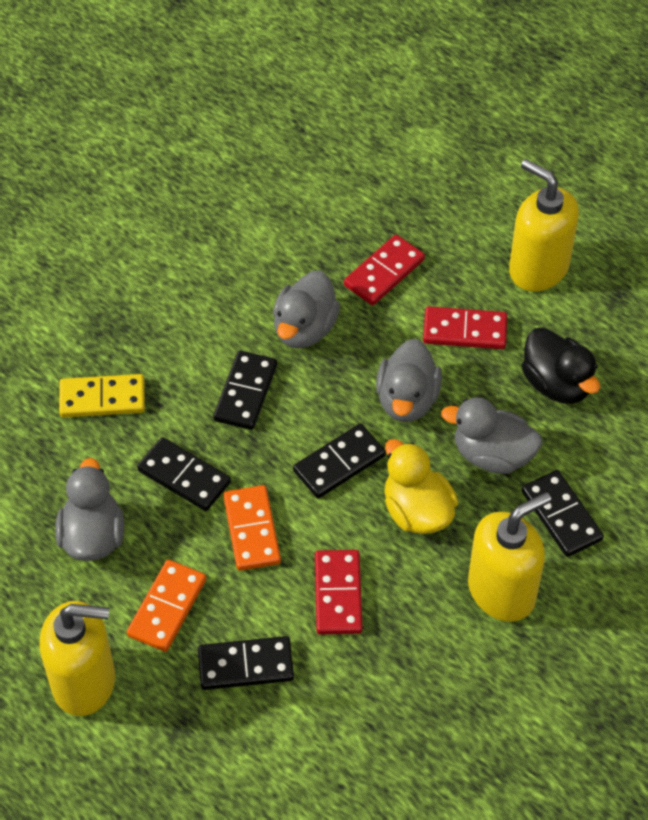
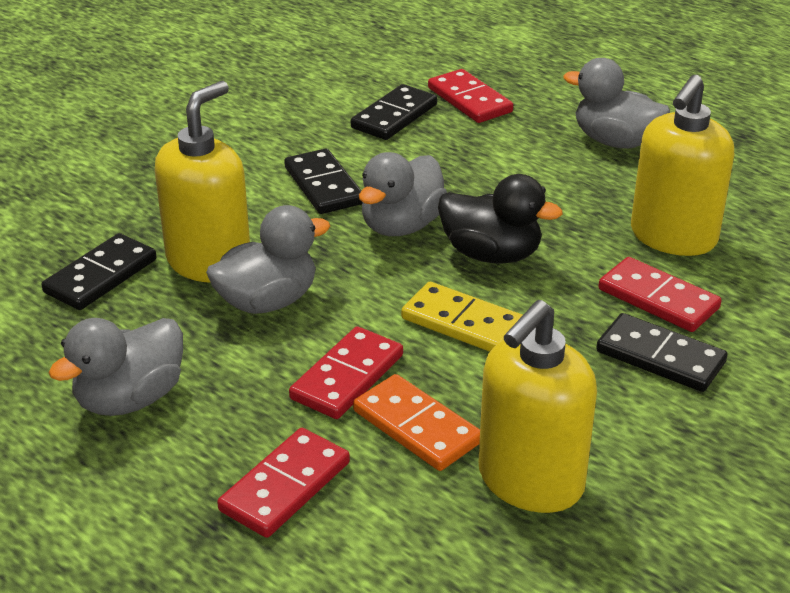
black domino: [137,437,231,511] [198,636,294,690] [213,351,277,430] [293,424,386,499] [521,470,604,557] = 5 -> [42,233,157,310] [284,149,363,214] [351,84,437,140] [596,313,728,392] = 4
orange domino: [127,560,206,652] [223,485,281,571] = 2 -> [353,374,480,471] = 1
red domino: [315,550,362,635] [344,235,425,305] [423,307,507,349] = 3 -> [217,428,350,538] [289,326,403,419] [428,69,513,123] [599,257,722,332] = 4
yellow duck: [384,439,458,534] = 1 -> none = 0

